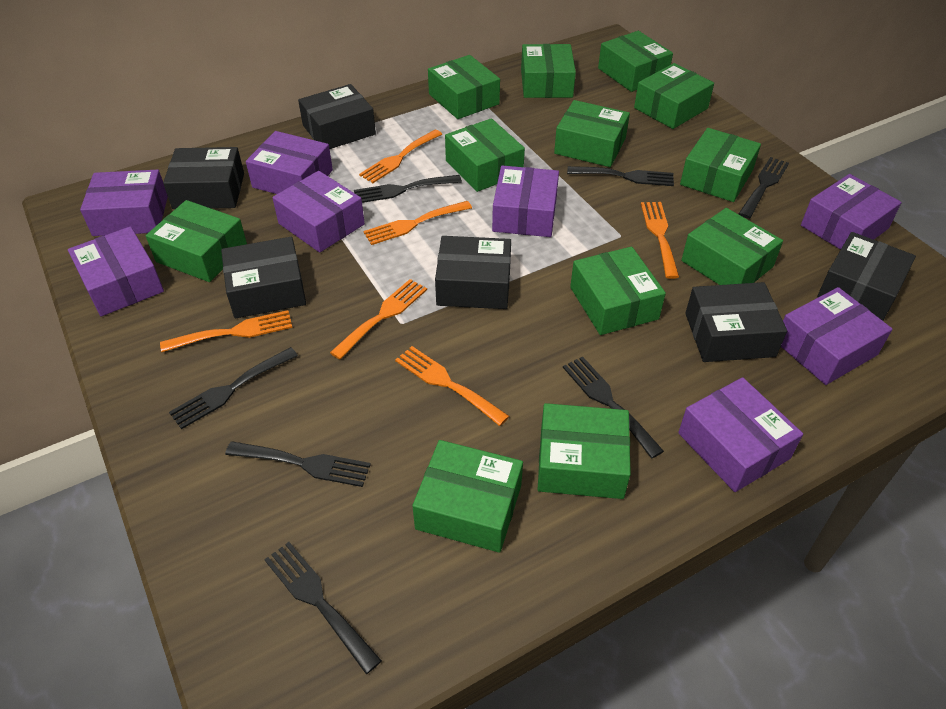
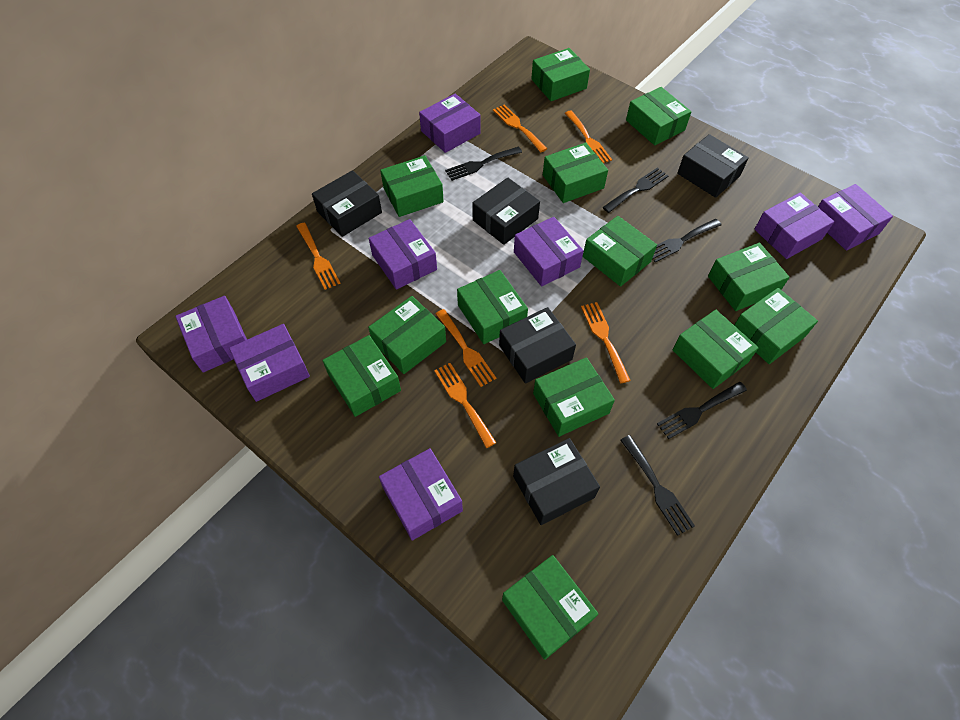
black box: [163,147,244,209] [221,237,306,318] [298,84,376,149] [435,236,511,309] [685,282,787,362] [817,232,916,321] = 6 -> [312,170,382,237] [472,178,540,245] [499,307,576,383] [513,438,600,525] [677,134,749,198] = 5
black fork: [169,347,298,429] [225,441,371,487] [264,542,382,674] [354,175,462,203] [563,356,664,458] [567,166,674,186] [739,157,789,219] = 7 -> [445,147,522,181] [602,167,668,213] [620,435,695,536] [652,219,722,262] [657,382,747,439] = 5
green box: [146,200,247,282] [412,440,523,553] [428,55,500,119] [445,118,525,192] [521,44,576,98] [537,403,631,499] [554,100,630,167] [570,247,666,335] [598,31,673,92] [634,63,714,129] [680,128,761,202] [681,208,783,285] = 12 -> [323,335,401,417] [368,296,446,374] [380,155,444,217] [457,270,528,344] [502,555,598,660] [531,48,590,101] [533,357,615,437] [543,142,608,203] [583,216,657,287] [626,87,691,146] [672,310,759,389] [708,243,790,311] [734,288,818,364] = 13

